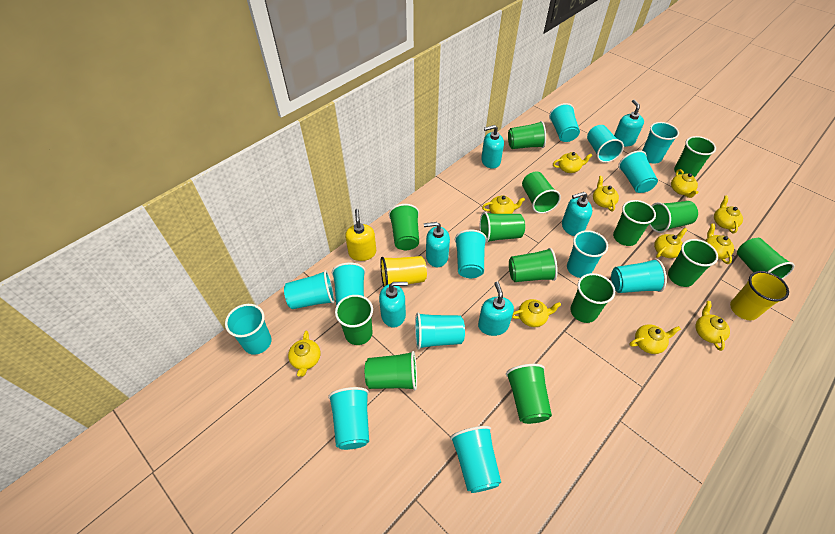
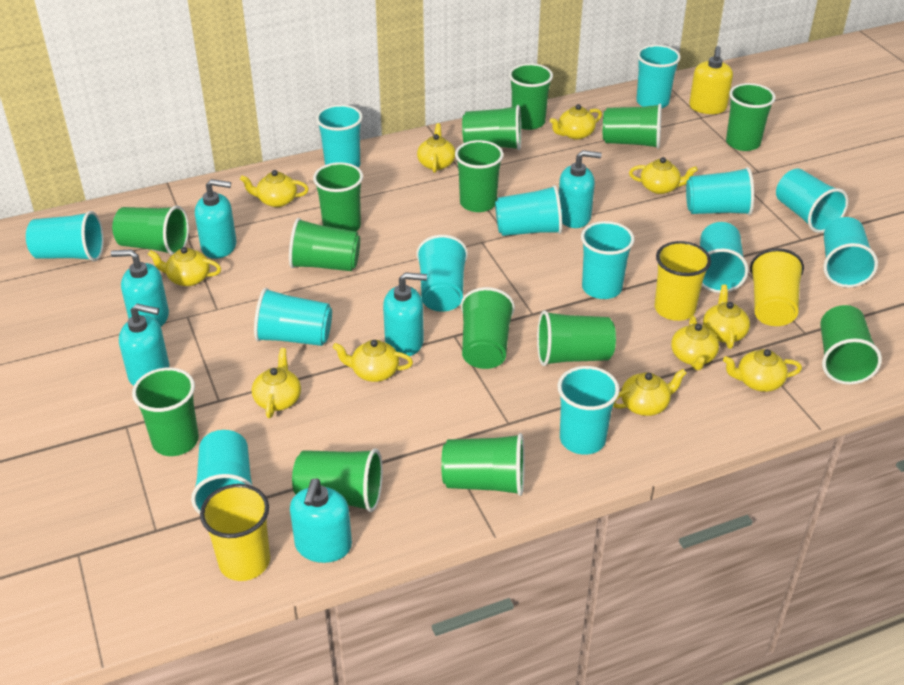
yellow cup: [380,256,427,287] [730,271,789,320] = 2 -> [200,484,270,581] [655,241,711,321] [750,248,804,326] = 3

